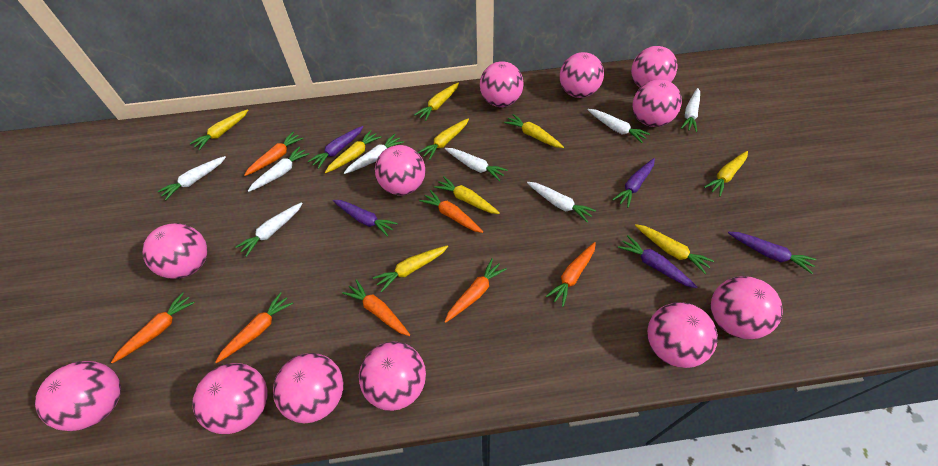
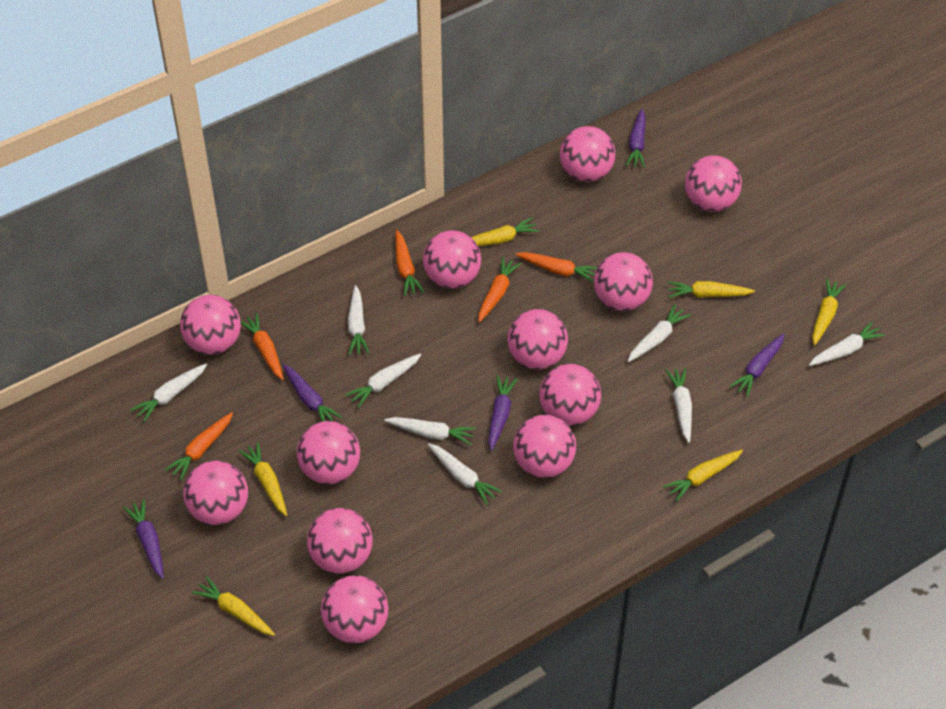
orange carrot: [111,292,195,364] [215,292,293,363] [244,132,303,176] [342,279,410,336] [419,190,483,233] [444,258,507,323] [546,242,596,307] = 7 -> [165,412,233,480] [241,313,283,380] [395,230,424,296] [478,257,521,322] [515,252,598,283] = 5
yellow carrot: [190,109,248,150] [325,130,381,173] [373,245,448,292] [414,82,459,121] [418,118,469,160] [434,176,500,214] [504,114,564,148] [635,224,714,274] [704,151,748,196] = 9 -> [192,576,275,636] [238,442,287,516] [471,217,539,246] [663,450,743,502] [668,281,755,298] [812,278,846,346] = 6

